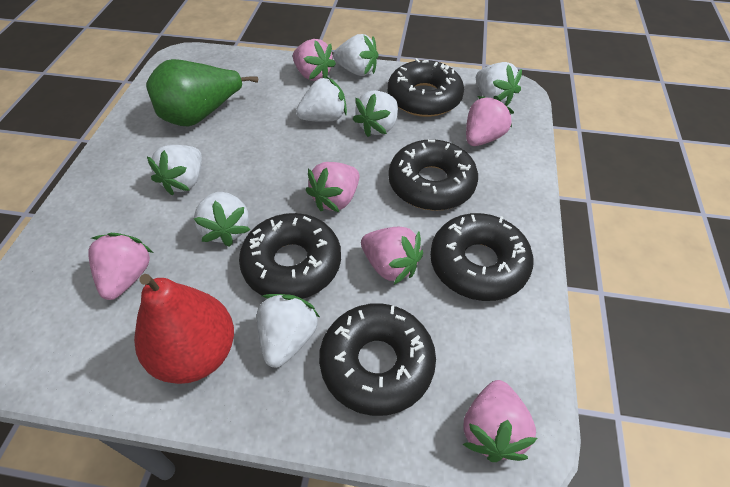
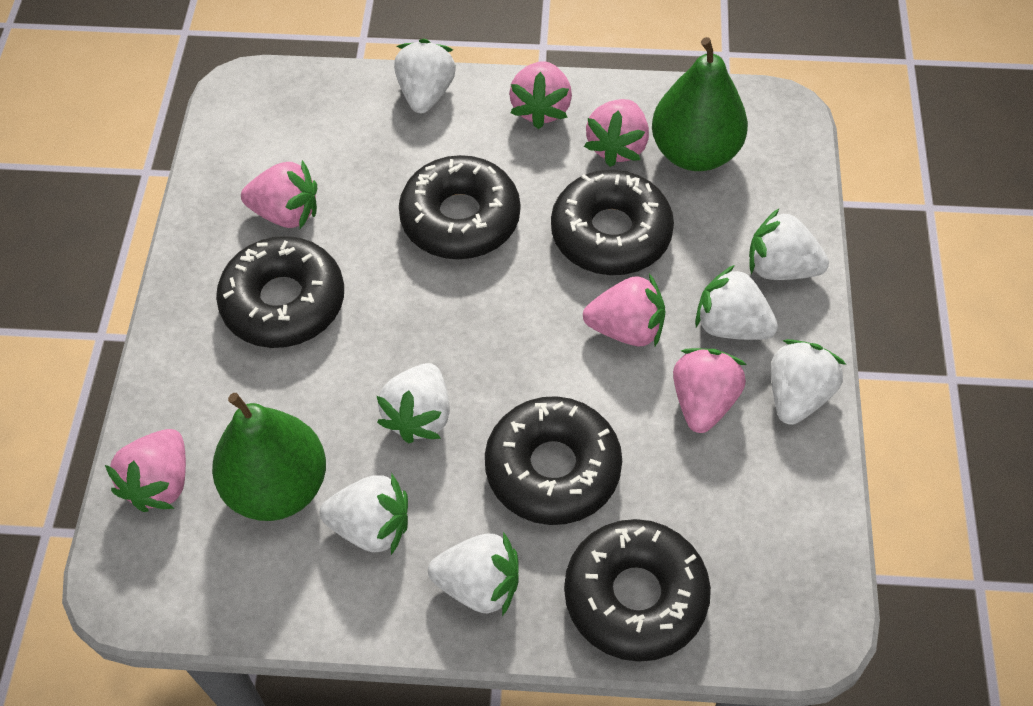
green pear: [146,59,258,126] = 1 -> [212,393,326,521] [652,37,748,171] = 2
red pear: [134,274,234,384] = 1 -> none = 0

